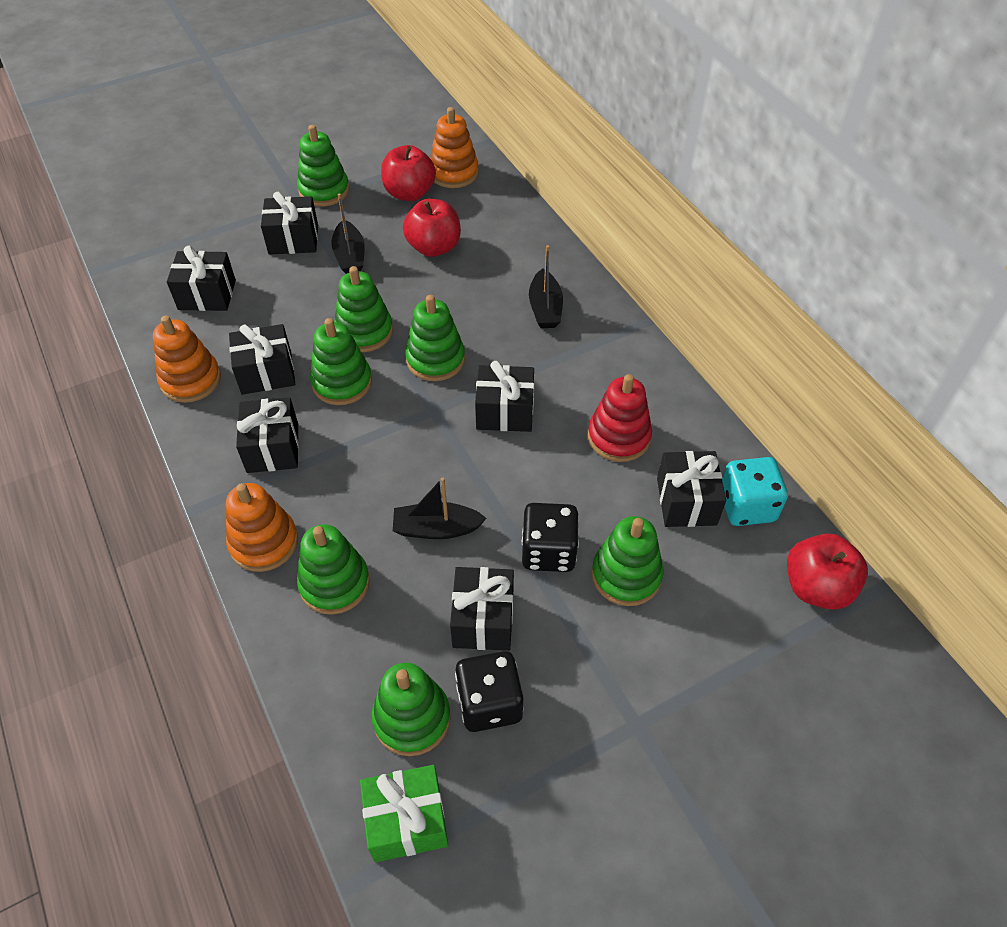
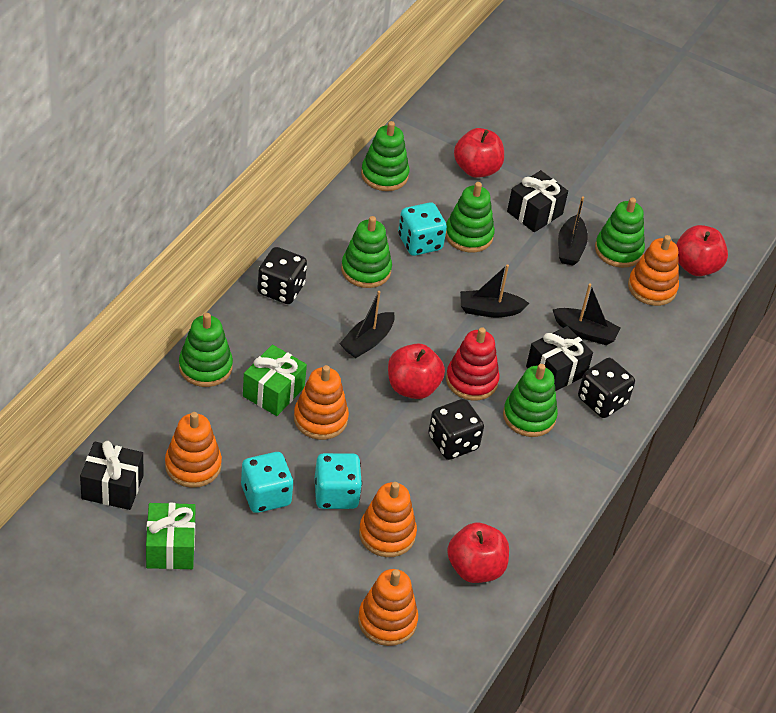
black boat: [332,193,365,274] [393,478,487,539] [529,245,563,328] = 3 -> [339,291,395,358] [460,264,530,317] [553,283,621,345] [558,197,588,265] = 4
black dice: [455,651,524,732] [522,503,579,572] = 2 -> [257,247,307,304] [428,399,484,460] [578,358,635,418] = 3
black gift: [167,246,236,311] [229,324,295,395] [236,397,299,473] [261,192,318,255] [450,567,514,651] [475,361,534,432] [657,451,726,527] = 7 -> [80,441,144,510] [507,170,568,232] [526,326,593,391] = 3
green gift: [360,765,448,862] = 1 -> [146,503,196,569] [243,345,307,416] = 2
green stacking toy: [297,125,349,206] [297,524,370,615] [310,318,372,405] [334,266,393,352] [372,663,451,756] [405,295,465,381] [592,516,664,606] = 7 -> [179,313,233,387] [341,216,392,288] [361,121,409,191] [445,182,495,253] [503,364,558,437] [595,198,645,268] = 6
orange stacking toy: [153,316,221,403] [226,483,298,572] [430,107,479,188] = 3 -> [165,412,222,488] [294,365,349,440] [358,569,418,646] [359,482,417,557] [628,235,679,306] = 5
red apple: [381,145,436,201] [403,199,461,257] [787,533,868,610] = 3 -> [388,343,445,399] [447,522,509,583] [454,128,504,178] [676,225,728,276] = 4
turquoise dice: [722,457,788,526] = 1 -> [241,452,294,513] [315,453,362,509] [398,202,447,256] = 3

